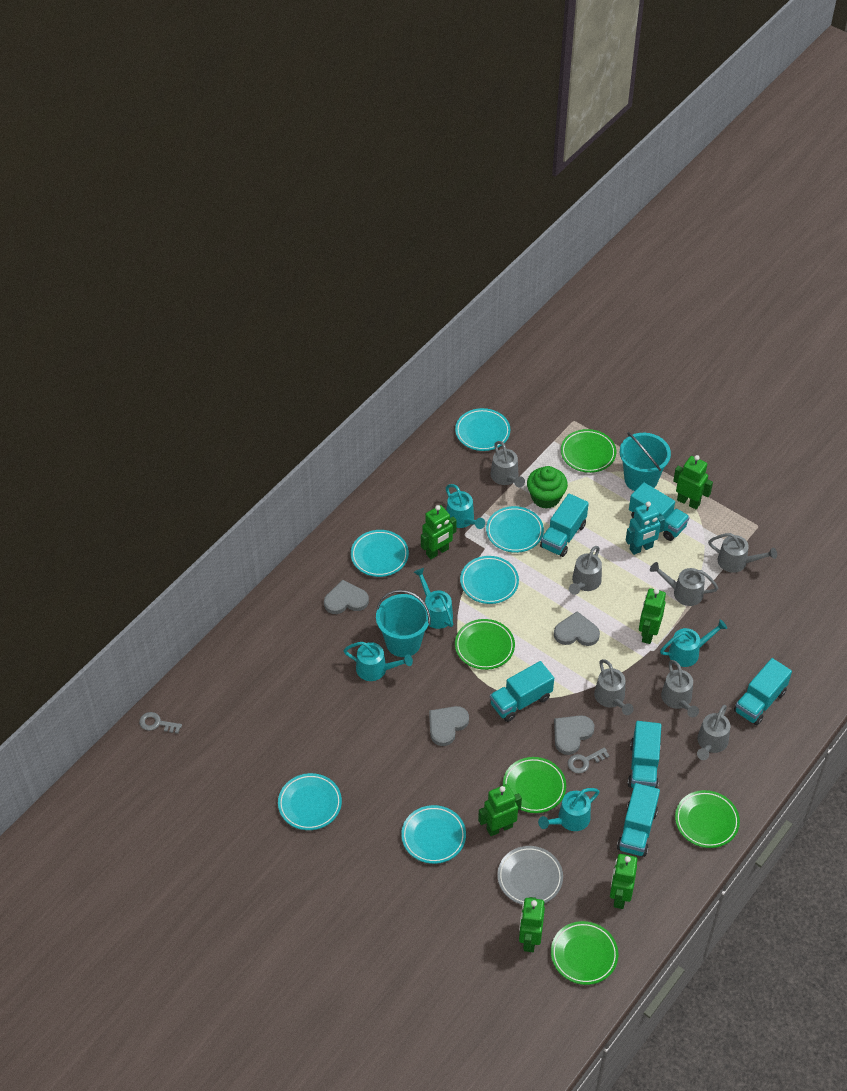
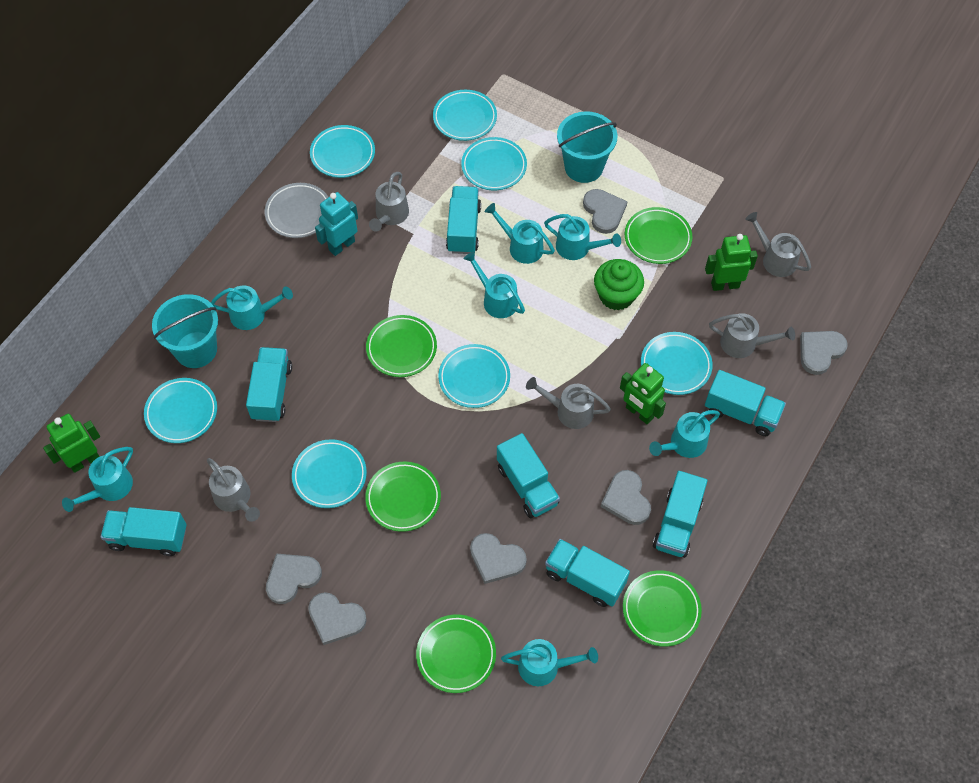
green robot: [421,505,457,559] [478,784,522,836] [519,897,545,952] [610,854,637,909] [639,588,666,644] [673,455,713,509] = 6 -> [43,414,100,473] [620,363,666,424] [705,234,758,291] = 3
grey heart: [324,580,369,614] [429,706,469,746] [554,611,600,646] [554,715,594,755] = 4 -> [266,554,322,604] [308,592,367,645] [470,533,527,584] [583,189,628,234] [601,470,651,525] [800,331,848,375] = 6
grey key: [139,712,182,734] [568,747,610,773] = 2 -> none = 0
grey watering can: [490,441,525,487] [569,546,602,595] [594,659,634,715] [650,562,718,606] [661,660,699,717] [697,705,730,760] [708,533,777,573] = 7 -> [207,458,260,522] [369,172,409,232] [526,377,611,429] [709,313,795,358] [745,212,811,277] = 5
turquoise plate: [278,773,342,830] [351,530,409,577] [401,805,466,864] [455,408,510,451] [460,556,519,604] [486,506,544,553] = 6 -> [144,378,217,443] [292,439,367,508] [310,125,375,178] [433,90,497,141] [438,344,510,408] [461,137,527,190] [641,332,713,395] = 7
turquoise truck: [490,661,554,722] [540,493,589,557] [617,783,660,857] [628,721,661,788] [629,482,690,541] [734,658,792,725] = 6 -> [100,507,186,556] [246,347,292,422] [446,186,481,254] [497,433,560,518] [545,539,630,607] [653,471,707,558] [705,370,786,436] = 7
turquoise watering can: [343,642,413,681] [413,568,453,629] [446,484,485,529] [538,788,600,831] [660,619,727,667] = 5 -> [62,447,133,512] [211,285,293,330] [463,251,525,318] [485,203,555,264] [501,639,598,686] [544,214,621,260] [649,410,720,458] = 7

